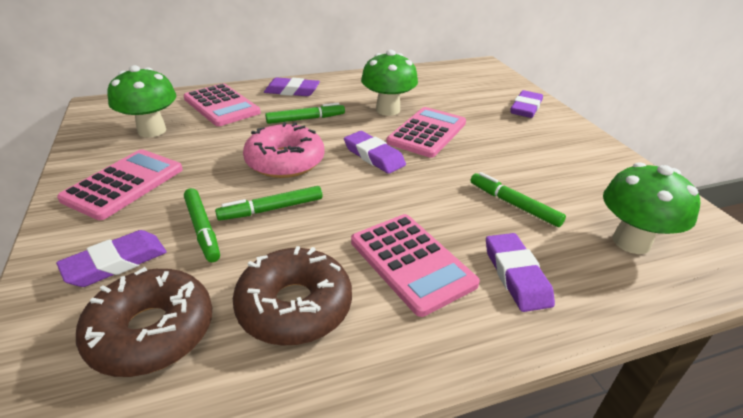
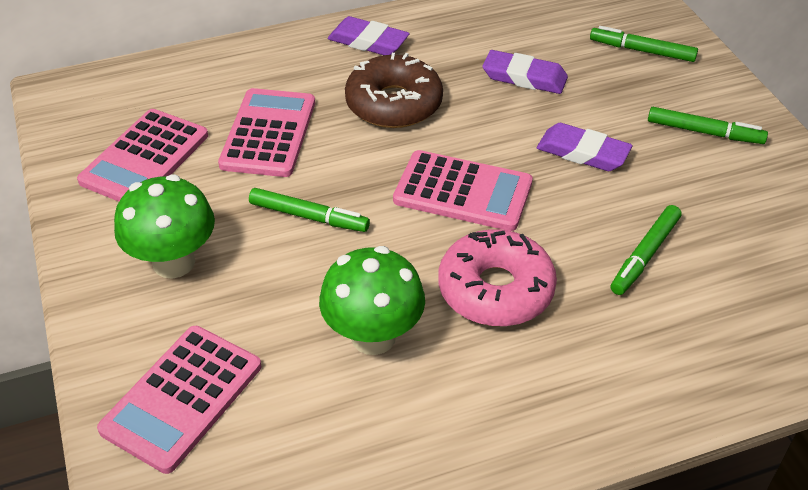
brown donut: [76,267,212,377] [233,246,352,346] = 2 -> [345,53,443,128] = 1
green mushroom: [108,65,176,137] [361,50,418,116] [603,162,700,254] = 3 -> [114,174,215,279] [319,246,425,355] = 2
purple eraser: [56,230,167,287] [264,77,320,96] [344,131,406,174] [486,233,555,312] [511,90,543,118] = 5 -> [327,16,410,55] [482,50,568,94] [537,123,632,171] = 3

